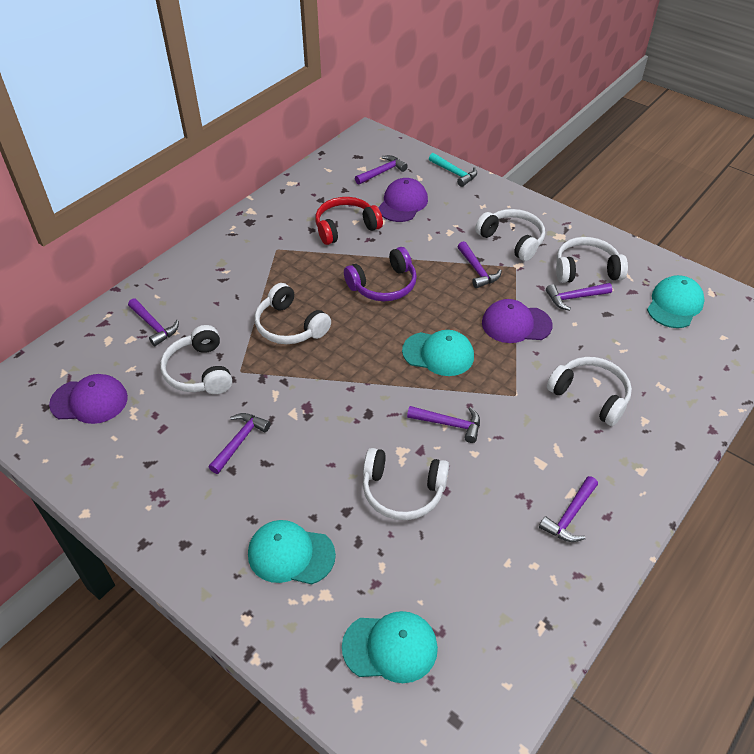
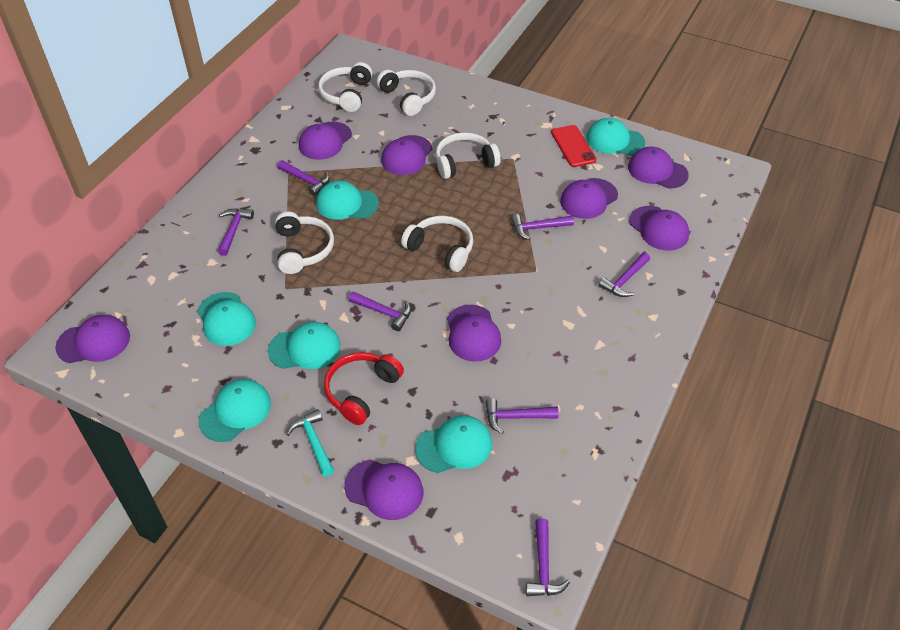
purple cap: [49,374,128,424] [378,178,428,222] [482,299,553,343] = 3 -> [55,315,130,363] [299,121,352,160] [344,460,423,520] [381,135,432,175] [447,305,501,362] [560,178,618,219] [628,147,689,189] [629,206,689,251] = 8
purple headphones: [344,247,417,301] = 1 -> none = 0
red phone: none = 0 -> [551,125,596,167] = 1
turquoise cap: [248,520,336,584] [342,611,438,683] [402,330,474,376] [647,275,705,328] = 4 -> [197,292,256,346] [199,379,271,442] [268,322,341,369] [316,181,379,220] [415,415,492,473] [586,118,645,156] = 6
white headphones: [160,325,232,394] [255,283,331,344] [363,448,449,520] [475,209,545,261] [547,357,632,426] [556,237,628,283] = 6 -> [275,212,334,274] [318,62,372,112] [377,70,436,116] [401,216,473,272] [436,132,501,179] = 5

